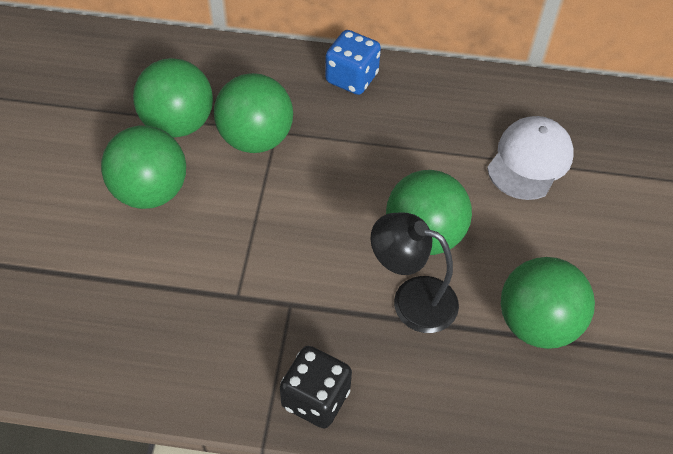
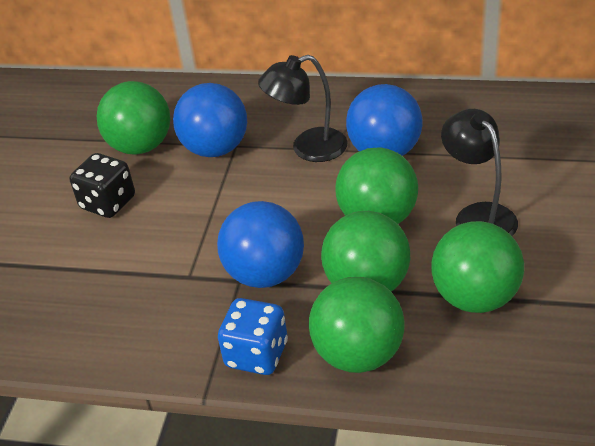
black lamp: [371,212,459,333] = 1 -> [258,55,347,162] [441,109,518,236] = 2
blue ball: none = 0 -> [173,83,247,157] [217,201,304,288] [346,84,423,156] = 3
white cap: [487,116,574,200] = 1 -> none = 0

